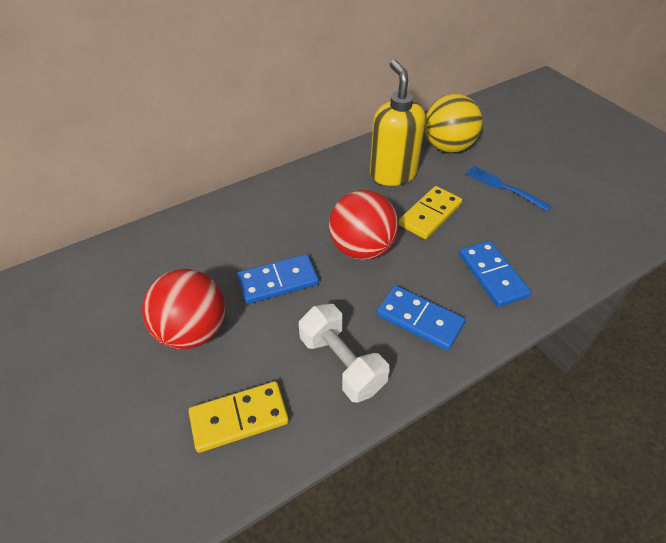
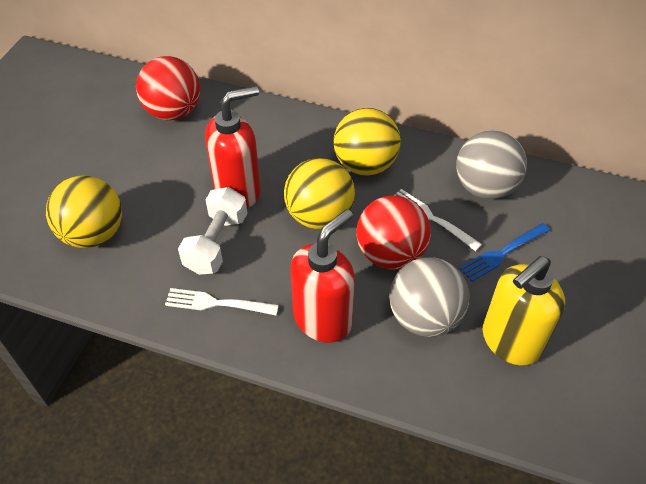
blue domino: [237,254,319,304] [377,285,465,351] [459,240,531,307] = 3 -> none = 0
grey ball: none = 0 -> [389,257,469,337] [456,130,527,199] = 2
red soap dispenser: none = 0 -> [205,86,261,208] [290,209,355,343] = 2
white fork: none = 0 -> [165,288,279,315] [395,189,482,251] = 2
yellow ball: [424,94,482,153] = 1 -> [46,176,122,248] [284,158,355,229] [334,108,401,176] = 3
yellow domino: [189,381,289,453] [399,186,462,239] = 2 -> none = 0

